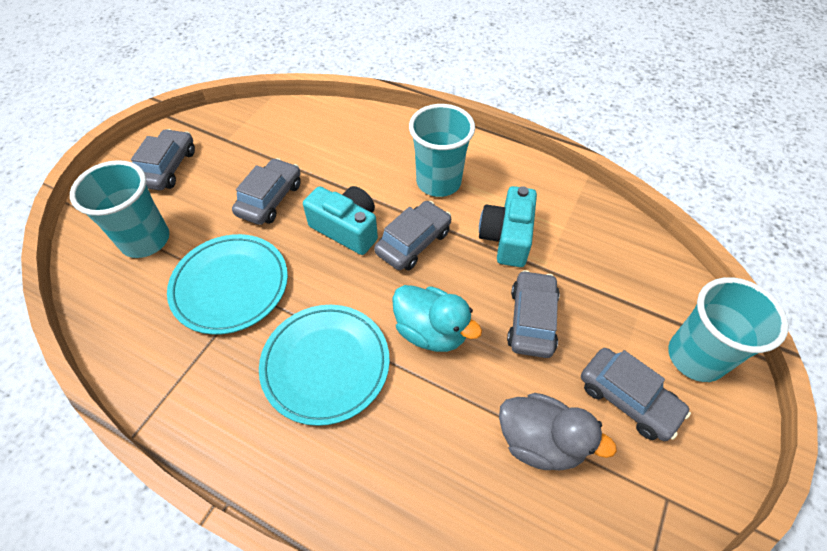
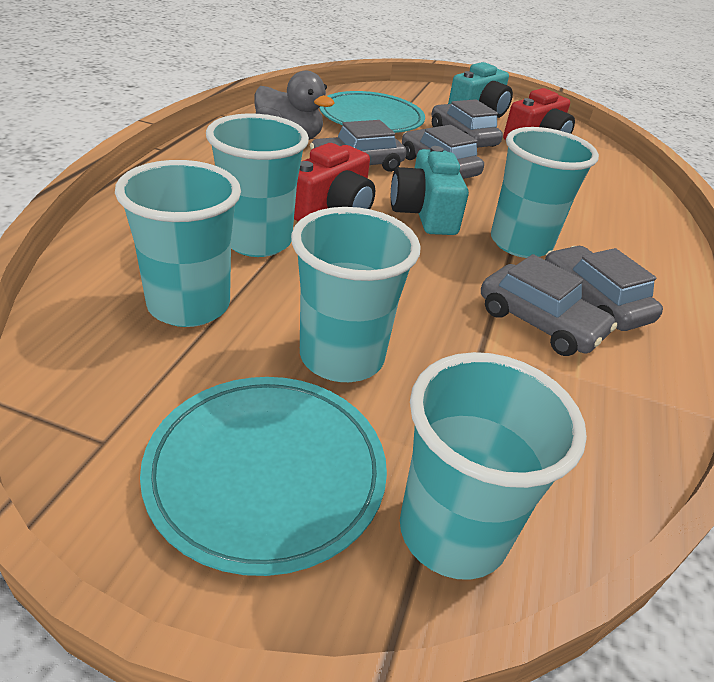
red camera: none = 0 -> [294,143,375,222] [503,88,575,141] = 2
turquoise cup: [70,160,169,258] [409,104,475,197] [668,277,789,382] = 3 -> [115,160,241,327] [206,113,309,257] [291,207,421,382] [400,352,587,580] [491,127,599,258] = 5
turquoise duck: [392,285,482,352] = 1 -> none = 0

